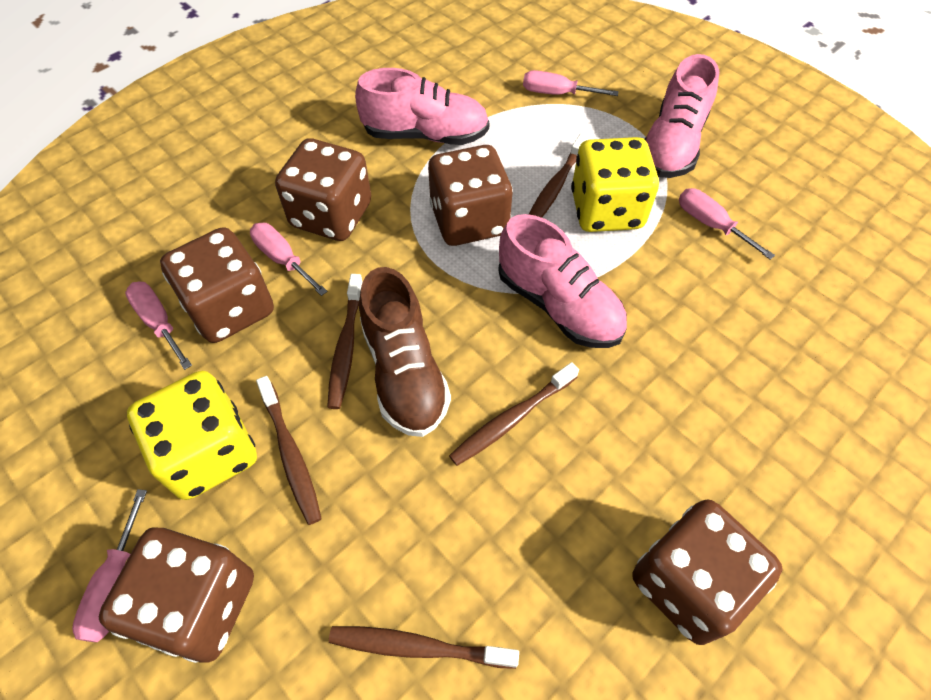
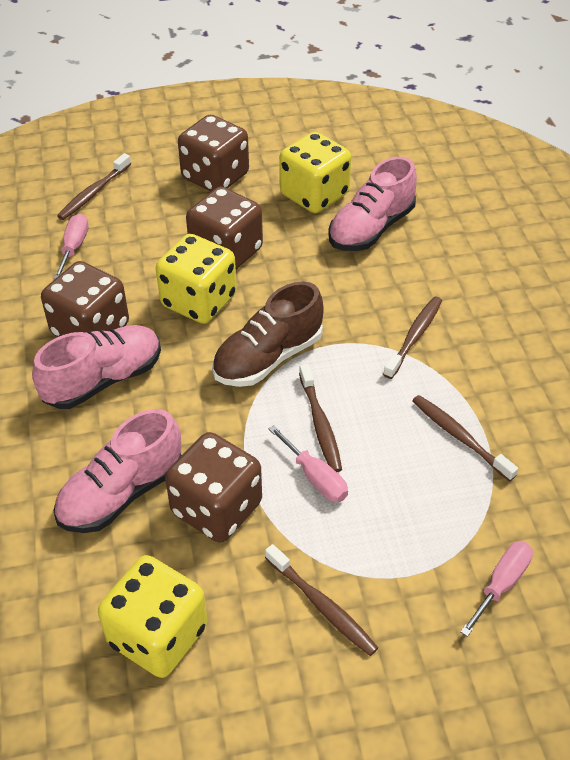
brown dice: [99,527,254,663] [160,227,274,343] [275,138,371,241] [428,145,513,246] [632,500,782,645] = 5 -> [41,261,129,337] [165,432,262,543] [178,115,249,192] [186,187,263,269] = 4
pink screwdriver: [72,489,147,642] [125,282,192,370] [250,223,328,296] [523,70,619,96] [679,188,775,260] = 5 -> [54,214,89,279] [269,425,348,502] [460,541,533,637] = 3
yellow dice: [127,371,257,500] [571,137,659,232] = 2 -> [98,555,207,678] [156,234,237,324] [279,132,351,213] = 3

